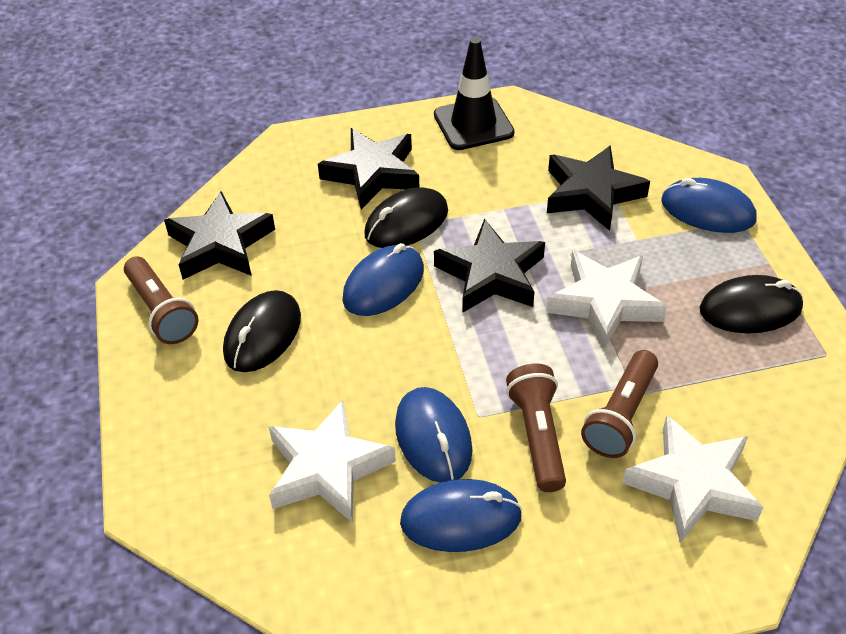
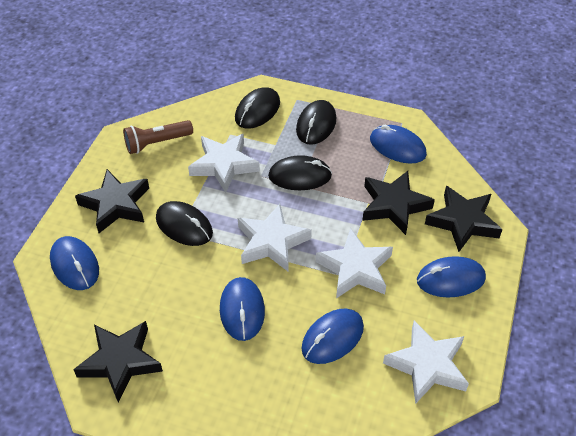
black mouse: [223,290,301,372] [364,187,448,248] [700,275,803,333] = 3 -> [156,201,213,246] [235,87,280,129] [268,155,332,190] [296,100,336,145] = 4
black traffic cone: [434,38,514,150] = 1 -> none = 0
blue mouse: [342,243,424,316] [395,387,473,483] [400,479,522,552] [661,178,757,233] = 4 -> [50,236,99,290] [220,277,265,341] [301,309,364,364] [370,125,427,164] [417,256,486,298] = 5
brown flashlight: [124,256,198,344] [506,363,566,492] [581,350,658,458] = 3 -> [123,120,193,154] = 1
white star: [268,400,396,523] [546,250,667,349] [623,415,763,543] = 3 -> [188,133,260,193] [238,204,312,271] [316,228,393,298] [383,320,469,404] = 4

